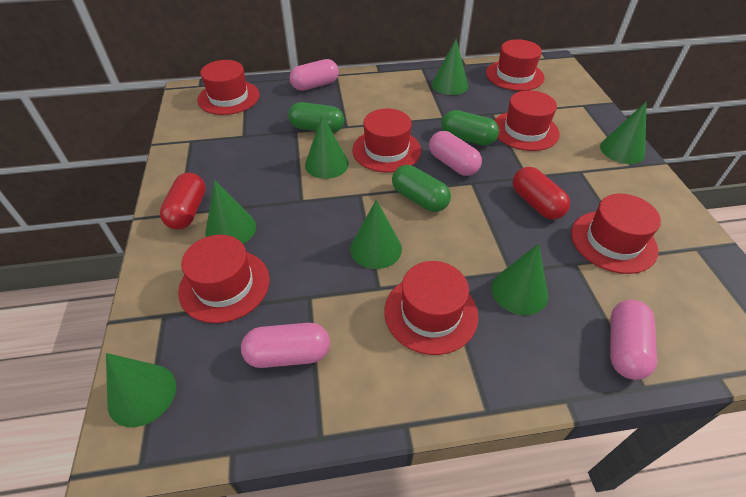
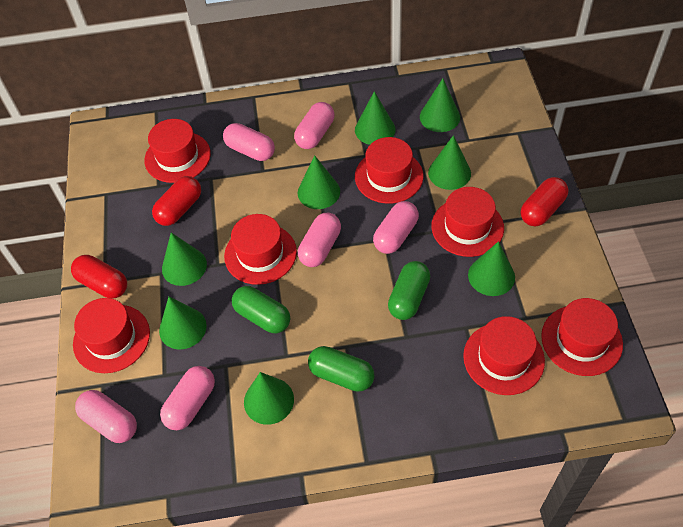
green cone: [106,353,176,427] [205,180,256,244] [305,115,349,179] [350,200,402,269] [432,39,468,95] [491,244,548,315] [600,101,647,164] = 7 -> [159,297,207,349] [162,233,207,286] [244,372,294,425] [298,155,340,209] [355,91,396,145] [420,78,460,132] [428,135,471,190] [468,241,515,296] = 8
pink capsule: [241,323,330,368] [289,59,339,91] [429,131,482,176] [610,300,657,380] = 4 -> [75,390,137,443] [160,366,215,430] [223,123,275,161] [294,102,334,149] [298,213,341,267] [373,201,419,254] = 6
red capsule: [160,172,206,230] [512,167,570,219] = 2 -> [71,255,127,299] [152,176,201,226] [521,177,569,226] = 3

